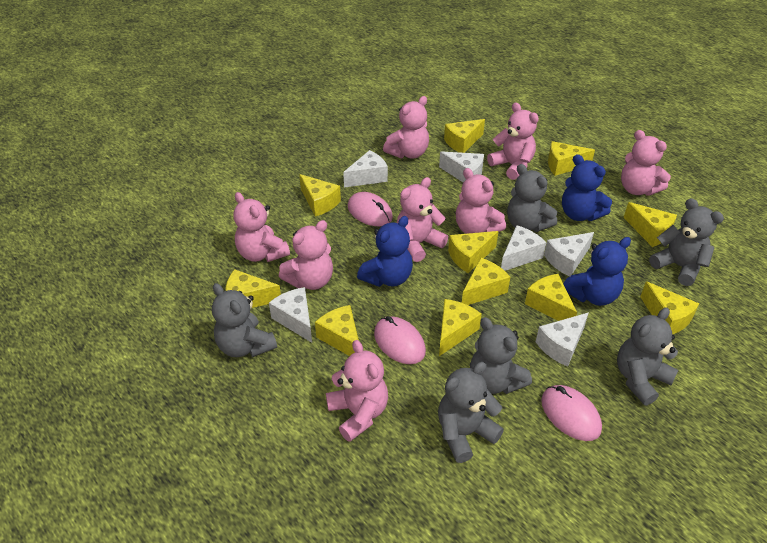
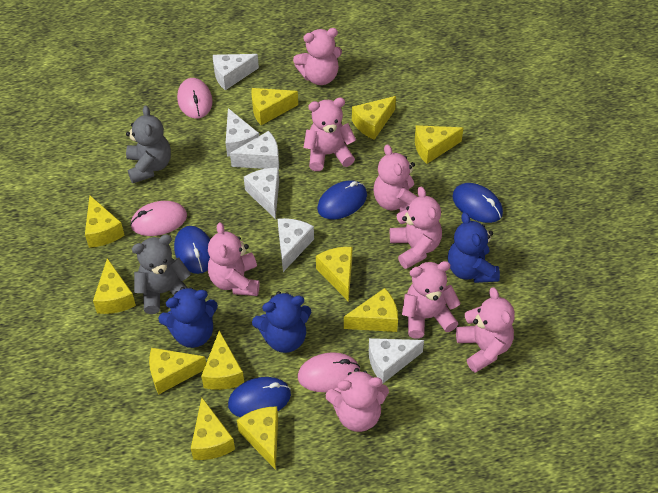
blue mouse: none = 0 -> [174,226,210,274] [228,377,291,417] [317,180,367,220] [452,183,503,223] = 4
grey teddy bear: [212,283,277,357] [438,362,504,463] [470,317,532,394] [507,164,557,232] [617,308,678,406] [649,198,724,286] = 6 -> [126,105,171,183] [132,234,191,314] = 2

